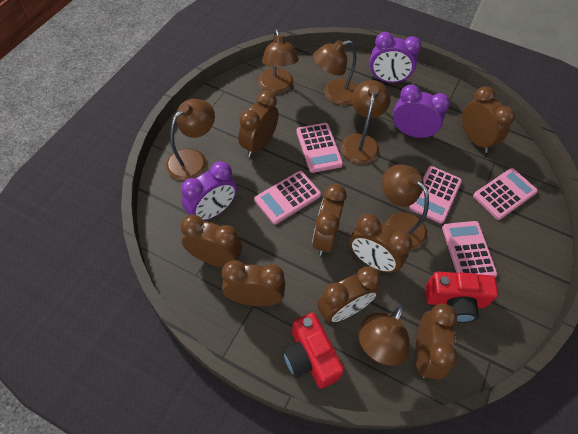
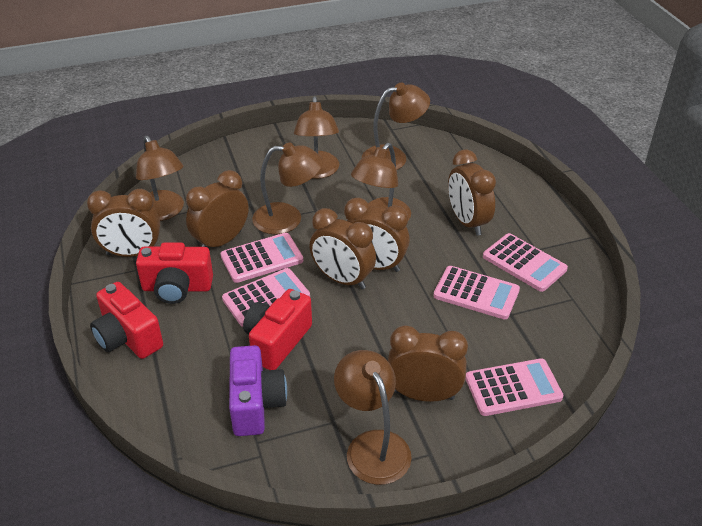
brown clock: [181,214,242,267] [222,260,286,306] [238,91,279,157] [312,184,347,256] [317,267,381,323] [349,214,412,273] [415,304,458,380] [462,86,515,153] = 8 -> [87,189,160,257] [186,170,248,248] [309,208,376,289] [344,198,410,272] [388,325,468,402] [448,150,496,236] = 6
purple camera: none = 0 -> [229,345,287,436] = 1
purple clock: [181,161,237,221] [370,32,421,83] [393,84,450,139] = 3 -> none = 0
red camera: [283,313,344,388] [425,272,498,323] = 2 -> [90,282,163,359] [136,242,213,304] [243,289,312,370] = 3

